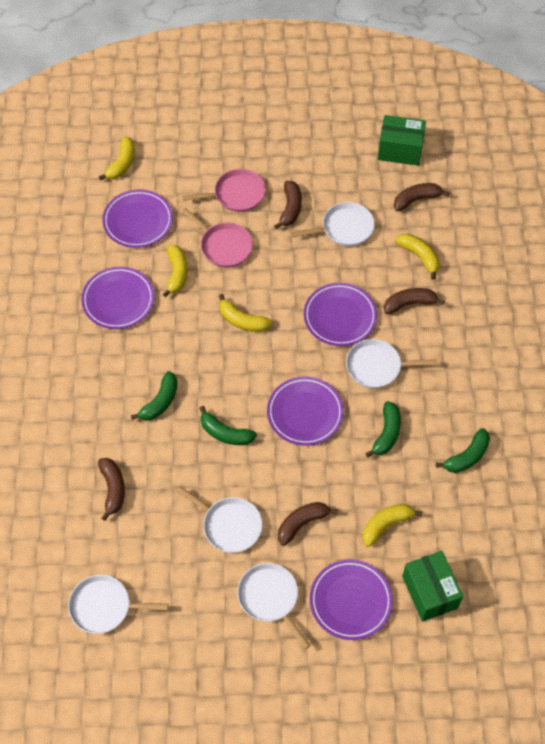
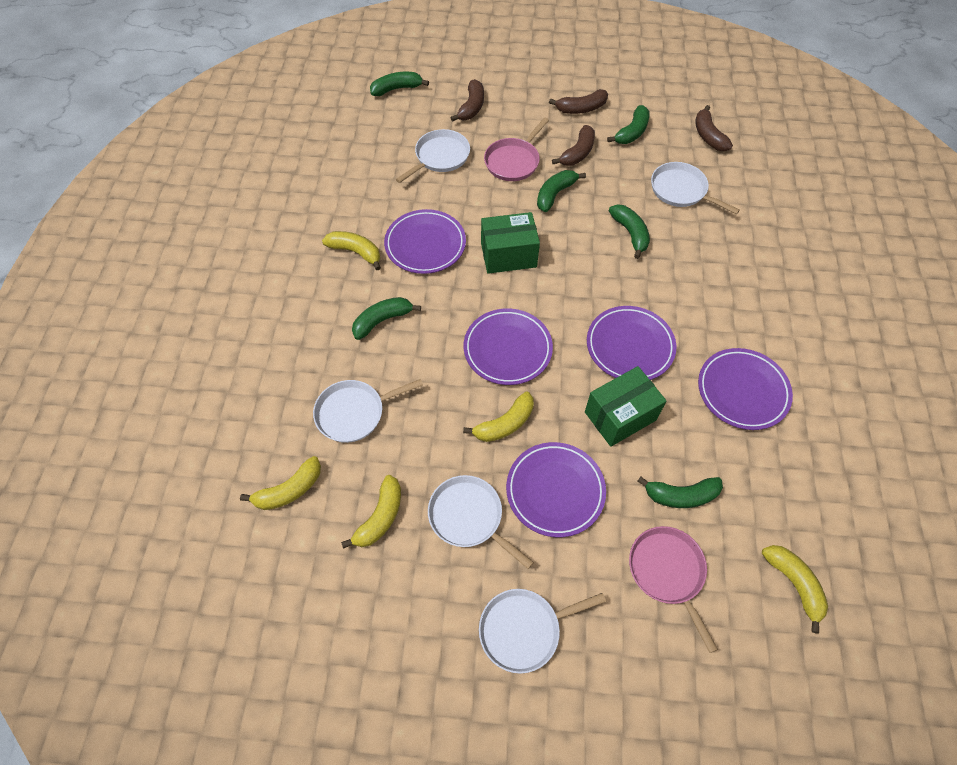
brown banana: [98,458,125,521] [274,181,302,229] [278,502,338,546] [384,288,445,314] [394,183,450,211] = 5 -> [451,79,484,122] [549,89,608,114] [552,125,595,166] [695,105,733,151] = 4
green banana: [131,371,177,421] [199,406,257,445] [366,401,401,458] [436,428,490,473] = 4 -> [352,297,421,340] [370,72,429,96] [537,170,586,212] [607,105,650,144] [609,204,650,259] [637,477,723,508] = 6

